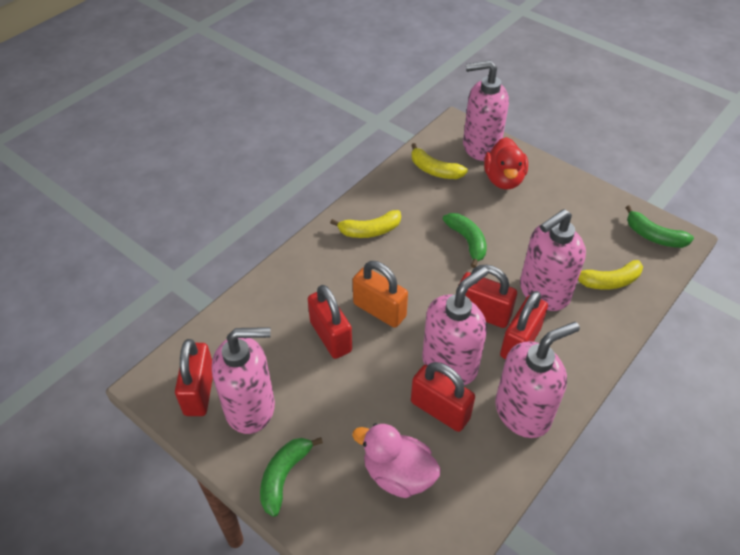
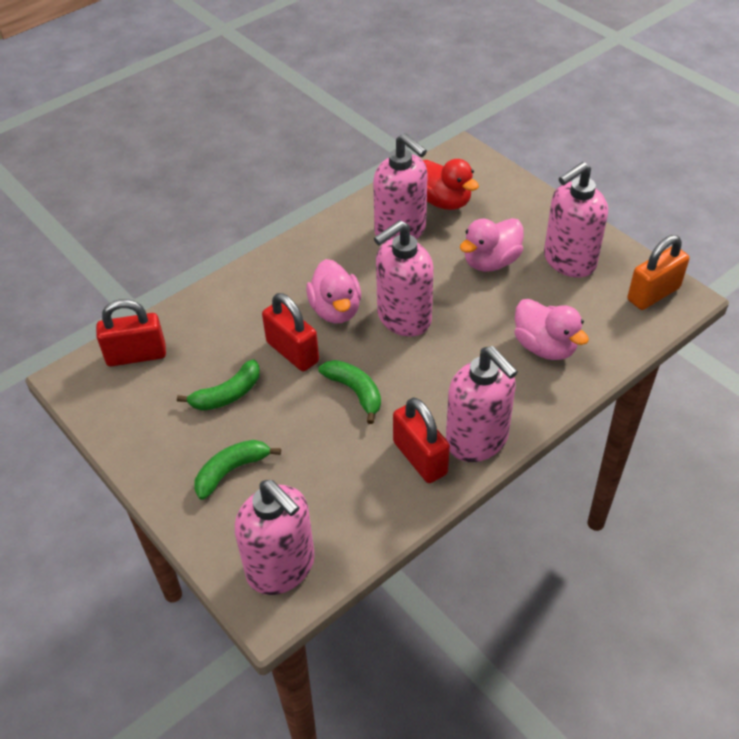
pink duck: [352,423,441,498] = 1 -> [306,259,361,324] [460,218,524,272] [514,299,589,360] = 3
red padlock: [175,339,213,416] [308,285,352,359] [411,362,475,432] [459,264,517,328] [500,291,548,359] = 5 -> [96,299,166,366] [262,293,319,371] [393,397,450,483] = 3
yellow banana: [330,210,401,238] [411,143,468,179] [578,260,643,290] = 3 -> none = 0

